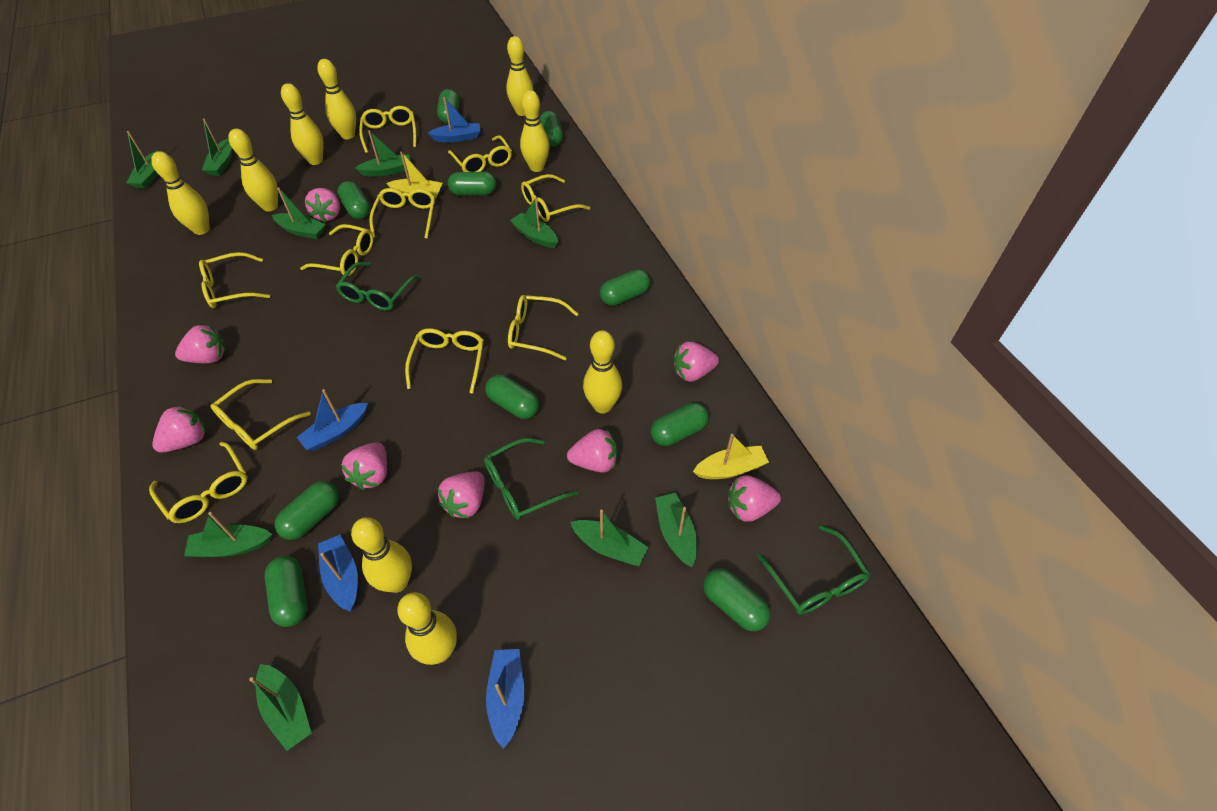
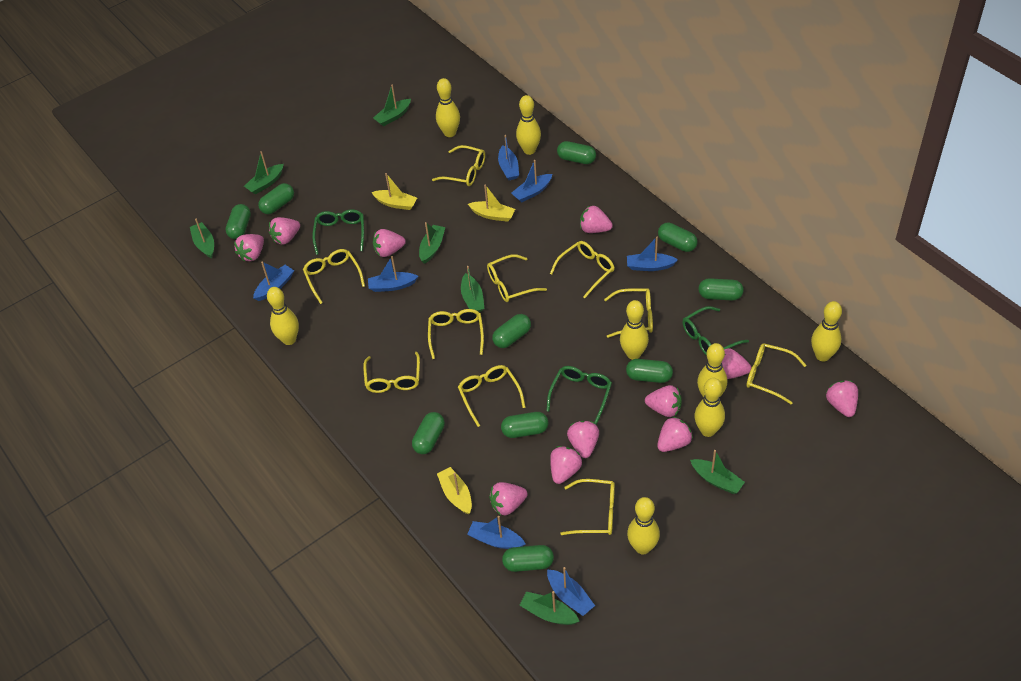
blue boat: [297,389,368,451] [318,535,358,611] [428,97,481,142] [486,649,524,749] = 4 -> [253,261,294,301] [368,256,418,292] [467,516,525,549] [498,135,519,180] [511,160,552,203] [547,567,595,616] [627,236,678,271] = 7
green boat: [127,131,159,189] [184,512,272,557] [202,119,232,176] [249,664,312,751] [272,188,326,239] [355,130,411,177] [510,197,558,248] [570,510,649,566] [655,493,697,567] = 9 -> [190,219,214,258] [244,151,284,194] [373,84,411,126] [419,222,445,264] [461,266,484,312] [519,591,580,625] [690,450,745,494] = 7
pink strawberry: [152,405,206,453] [175,324,226,363] [305,188,340,222] [341,442,387,490] [438,472,485,518] [567,429,617,473] [673,342,719,382] [728,475,781,522] = 8 -> [234,234,264,261] [269,217,300,245] [373,229,406,257] [489,482,528,516] [550,446,582,484] [567,421,599,458] [580,205,613,233] [645,385,682,417] [657,416,693,452] [722,348,751,379] [826,381,858,417] = 11
yellow boat: [386,151,443,199] [693,434,769,479] = 2 -> [371,173,417,210] [437,467,472,514] [468,184,515,222] = 3
yellow bowling pin: [151,151,210,235] [228,129,278,212] [281,83,323,165] [318,59,356,139] [351,517,412,593] [397,592,457,665] [506,36,534,116] [520,90,550,172] [583,330,622,413] = 9 -> [267,287,299,345] [436,78,460,137] [516,95,541,155] [620,300,649,360] [627,497,660,554] [694,378,725,437] [697,343,727,398] [811,301,842,362] = 8

